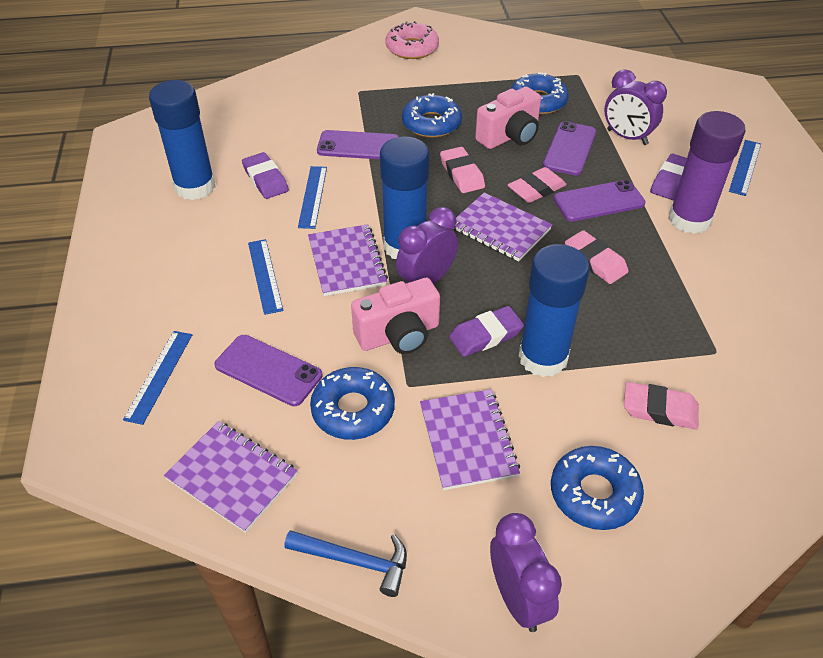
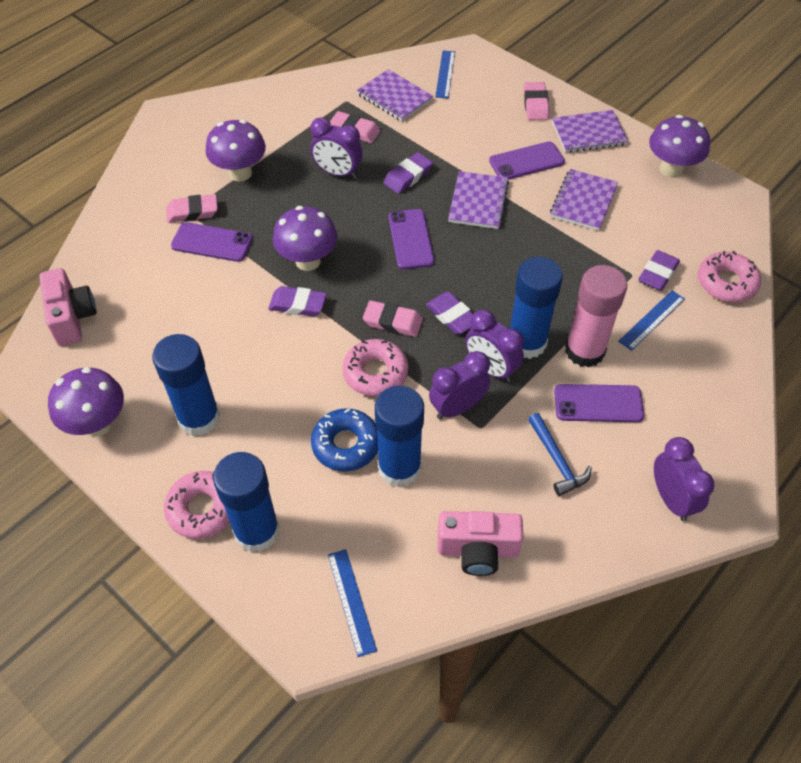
blue donut: [310,367,395,440] [402,93,462,138] [511,73,569,114] [551,446,644,530] = 4 -> [311,408,378,471] = 1
blue glue stick: [149,80,216,200] [380,137,429,259] [519,244,590,377] = 3 -> [152,334,220,436] [213,452,279,552] [375,386,424,487] [510,257,563,359] = 4
blue ruler: [123,331,192,425] [248,239,283,315] [298,166,327,229] [729,140,761,196] = 4 -> [328,549,377,657] [435,50,455,99] [618,290,685,351] = 3
pink donut: [385,21,439,59] = 1 -> [164,471,230,539] [343,339,408,396] [698,251,761,302] = 3
pink glue stick: none = 0 -> [565,265,627,367] = 1
purple clock: [396,207,458,284] [490,513,562,632] [604,69,667,145] = 3 -> [310,117,363,179] [429,351,490,419] [466,310,524,382] [654,437,714,521] = 4
purple eraser: [242,152,289,199] [449,306,524,357] [650,154,687,200] = 3 -> [268,286,327,316] [384,152,433,194] [426,292,473,334] [638,250,680,291] = 4
purple glue stick: [668,111,746,234] = 1 -> none = 0
purple mushroom: none = 0 -> [48,367,124,436] [206,120,266,182] [273,206,337,271] [649,115,710,178] = 4

